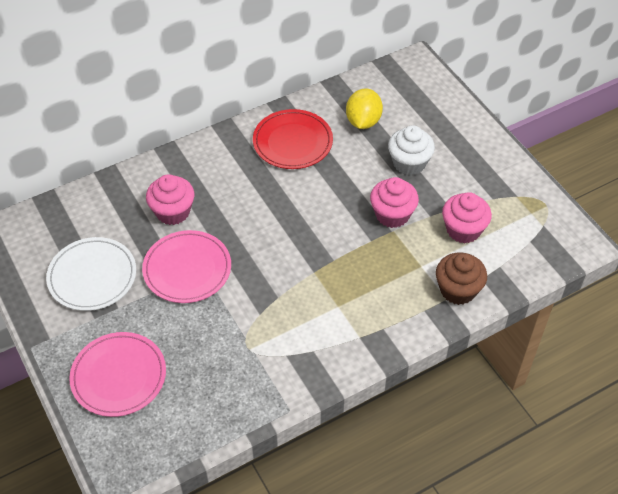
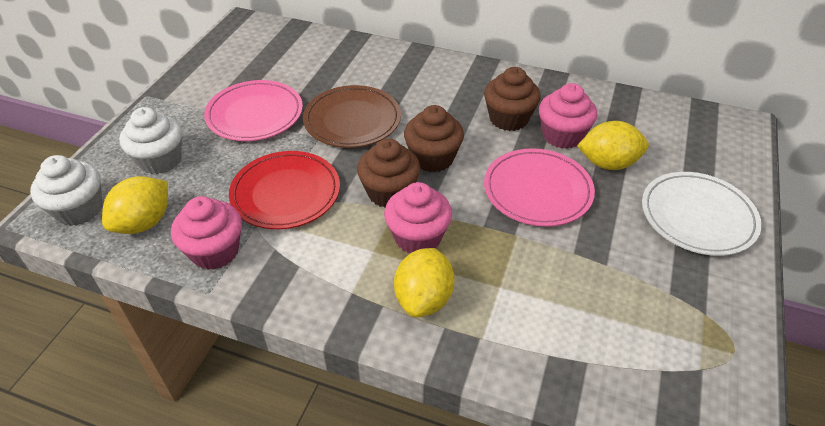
brown cupcake: [436,252,487,305] = 1 -> [357,139,421,208] [404,105,464,172] [484,67,541,131] = 3
brown plate: none = 0 -> [303,85,401,148] = 1
white cupcake: [388,126,435,175] = 1 -> [30,155,102,226] [119,107,182,174] = 2
yellow lemon: [346,89,383,129] = 1 -> [102,176,168,234] [394,248,454,318] [577,121,649,170] = 3

